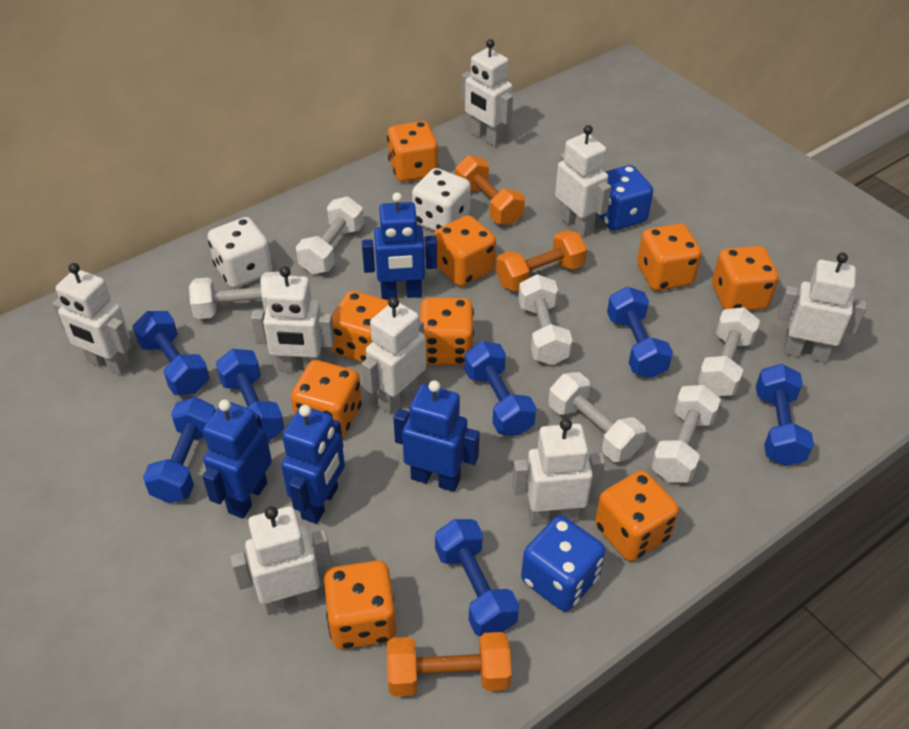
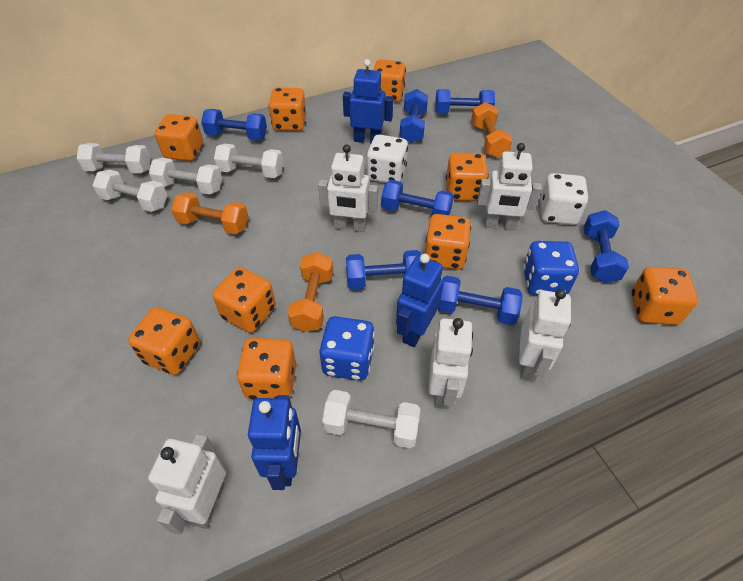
blue robot: [202,399,272,518] [281,405,345,524] [362,192,437,299] [394,380,480,492] = 4 -> [248,395,301,490] [343,59,393,143] [396,254,444,347] = 3
white dumbbell: [189,271,281,319] [296,197,364,274] [518,274,573,365] [548,372,646,462] [651,385,721,483] [697,307,760,396] = 6 -> [77,143,151,173] [93,170,167,212] [149,158,222,194] [214,144,284,178] [322,390,421,448] = 5
white robot: [52,263,131,376] [230,506,331,615] [251,266,335,373] [362,297,426,414] [461,39,513,147] [512,418,605,525] [555,125,611,237] [777,253,867,363] = 8 -> [148,434,226,535] [318,144,378,232] [428,318,473,409] [477,143,542,230] [519,289,571,382] = 5

